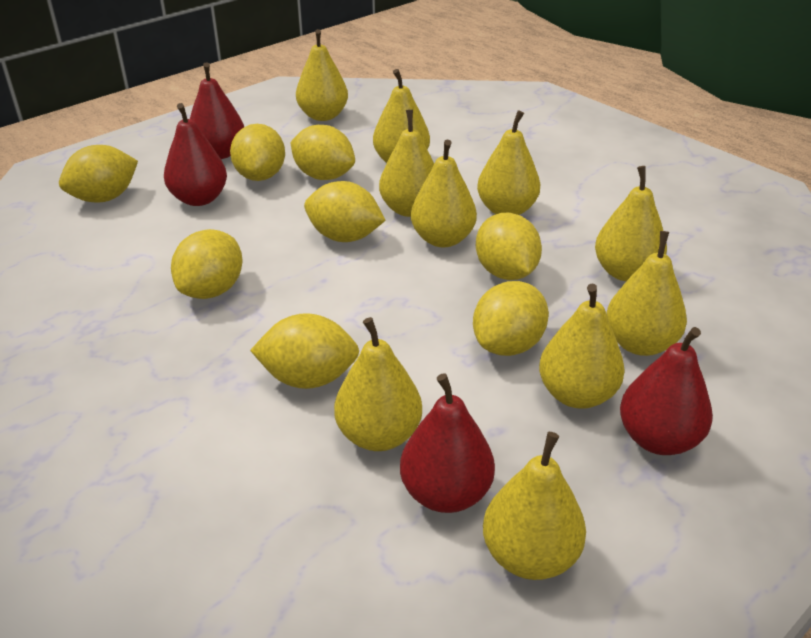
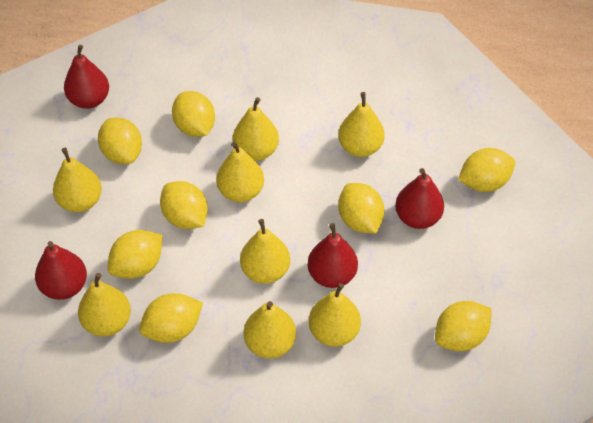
yellow pear: [296,29,348,121] [334,317,422,451] [373,69,430,163] [379,110,434,217] [411,140,477,247] [477,110,540,215] [483,432,586,580] [539,284,625,409] [595,166,667,281] [606,231,687,356] = 10 -> [53,148,102,212] [78,273,131,337] [216,142,264,202] [233,97,279,161] [240,219,290,284] [244,301,296,359] [309,283,361,347] [338,92,385,157] = 8

